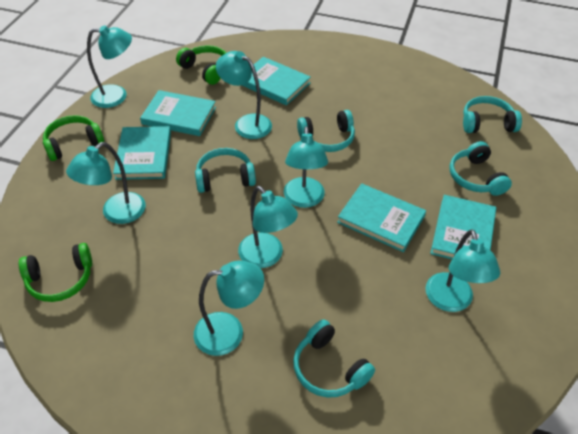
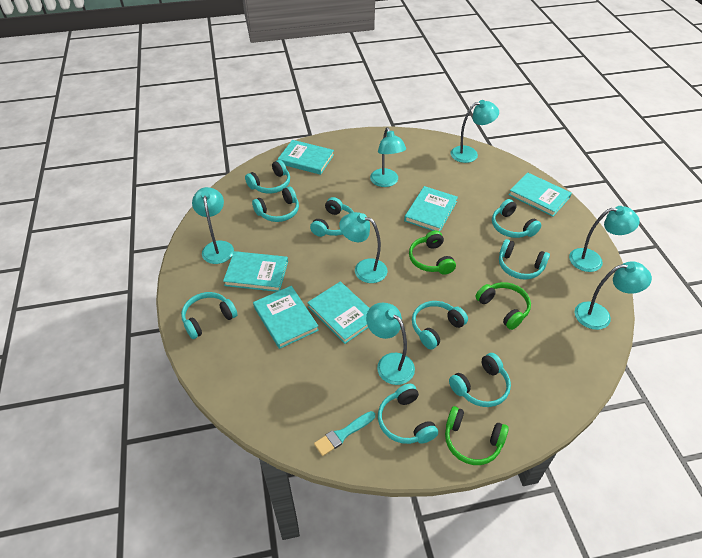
turquoise book: [113,126,171,180] [140,90,216,136] [242,57,311,106] [337,183,426,252] [430,195,496,259] = 5 -> [223,251,288,292] [253,286,319,349] [278,140,334,175] [307,282,370,344] [404,186,458,232] [509,173,572,217] = 6
turquoise brush: none = 0 -> [314,411,375,456] = 1
turquoise headphones: [195,148,256,193] [293,319,375,398] [297,110,355,152] [450,141,512,196] [463,96,522,133] = 5 -> [181,292,238,339] [245,160,290,193] [252,186,299,222] [310,197,354,237] [378,384,438,444] [412,301,468,350] [449,353,511,407] [492,199,541,238] [499,239,550,279] = 9

